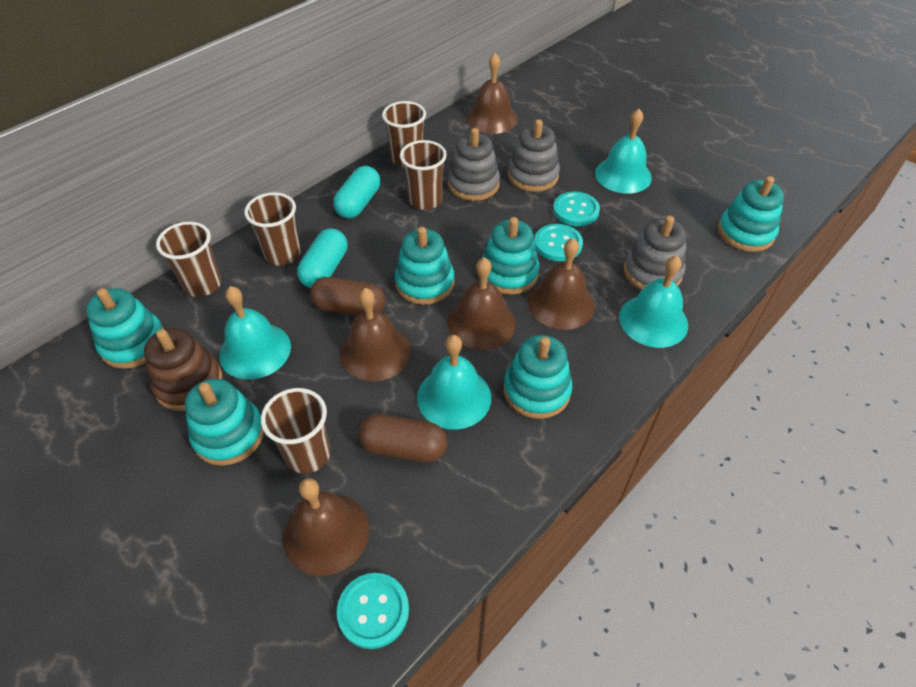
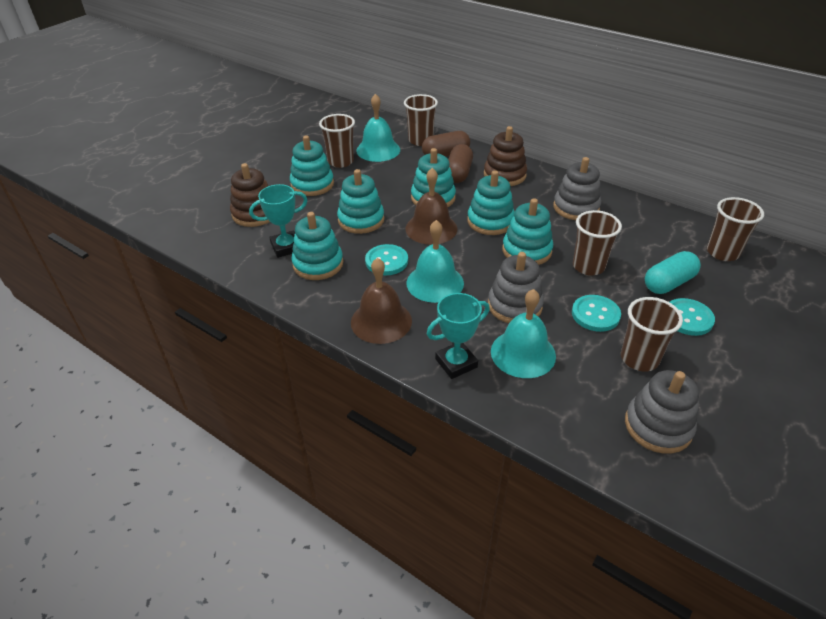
brown bell: [283,478,369,576] [340,288,411,381] [447,257,516,350] [466,53,518,134] [528,238,595,330] = 5 -> [351,258,412,344] [405,168,457,245] = 2
brown stacking toy: [144,328,222,411] = 1 -> [230,163,270,227] [484,126,527,186] = 2
turquoise bell: [219,286,291,380] [417,335,491,430] [595,109,652,194] [619,255,688,348] = 4 -> [356,94,400,162] [406,220,464,303] [491,289,556,378] = 3
turquoise capsule: [297,228,347,288] [333,166,380,218] = 2 -> [645,251,701,294] = 1
turquoise trophy: none = 0 -> [249,184,308,258] [427,293,490,379] = 2

